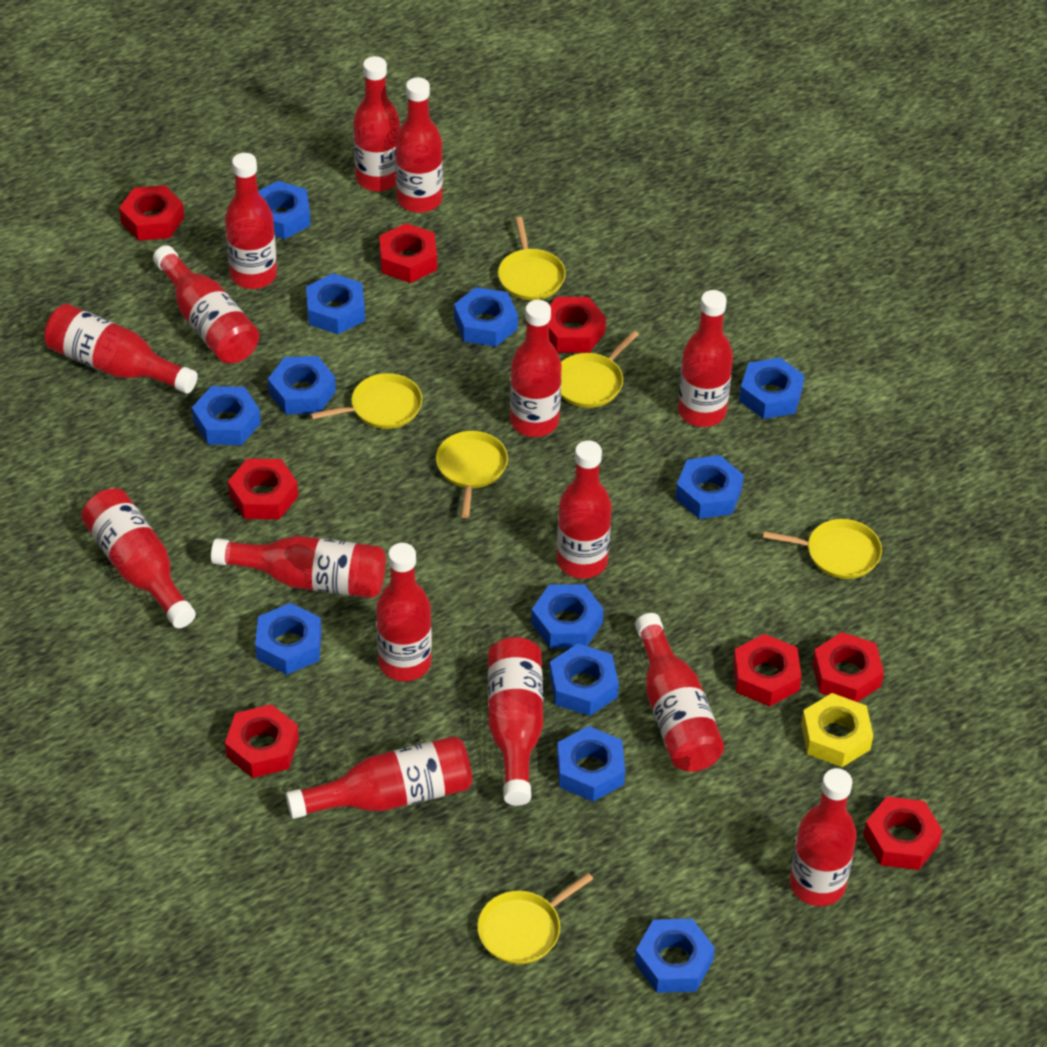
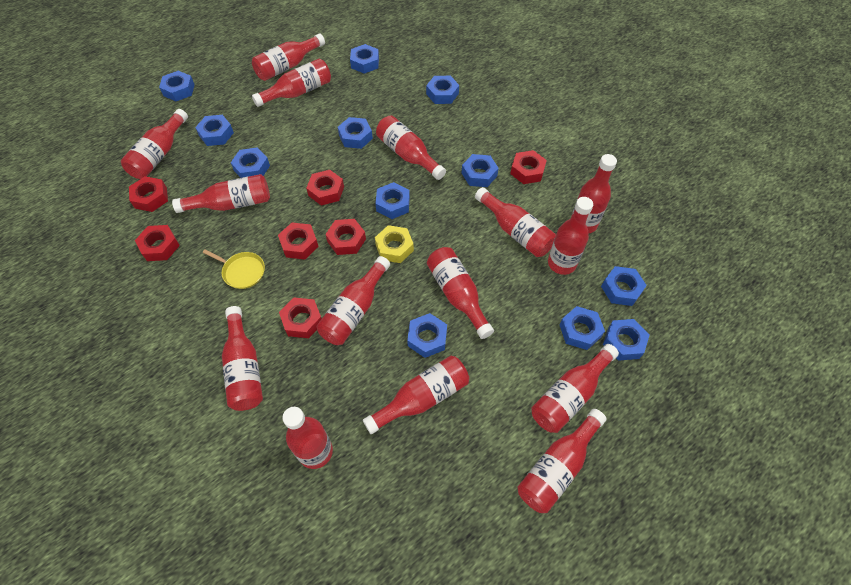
red nut: [119,185,184,241] [225,704,299,778] [228,459,298,519] [379,223,437,283] [549,297,606,353] [733,634,802,706] [812,632,884,702] [863,797,943,870] = 8 -> [129,176,168,212] [135,225,180,261] [278,223,319,260] [279,297,322,338] [306,170,344,206] [325,219,366,255] [510,150,547,184] = 7
yellow pan: [310,373,422,429] [436,431,508,518] [477,873,593,964] [498,217,566,300] [561,330,639,408] [763,519,882,579] = 6 -> [203,249,265,289] = 1

